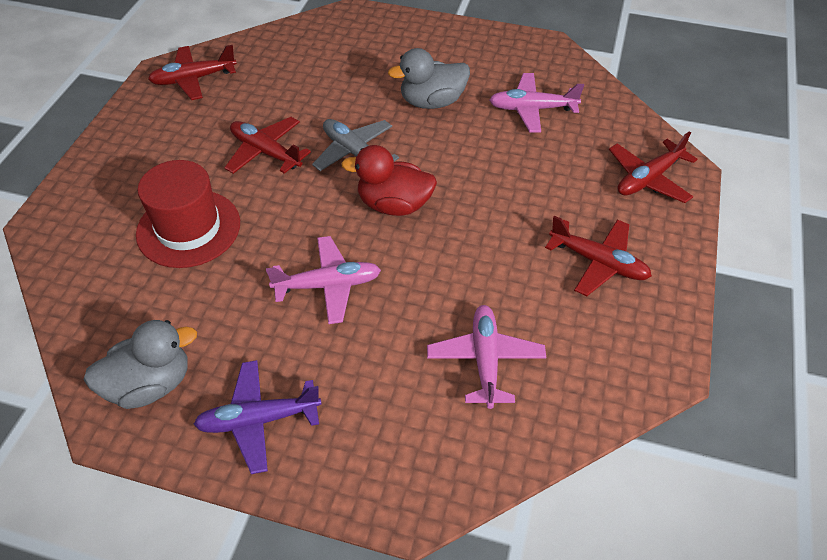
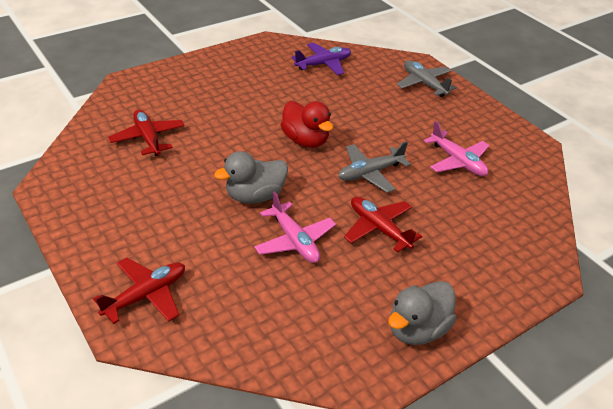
grey plane: [312,119,399,171] = 1 -> [338,141,411,193] [397,60,457,97] = 2
pink plane: [266,236,381,324] [427,305,546,409] [489,73,584,133] = 3 -> [254,191,336,263] [424,121,489,176] = 2
red hat: [136,160,240,268] = 1 -> none = 0
red plane: [148,45,237,100] [224,117,311,174] [545,216,652,296] [609,131,698,203] = 4 -> [93,257,185,324] [108,109,185,156] [344,196,422,253] = 3

